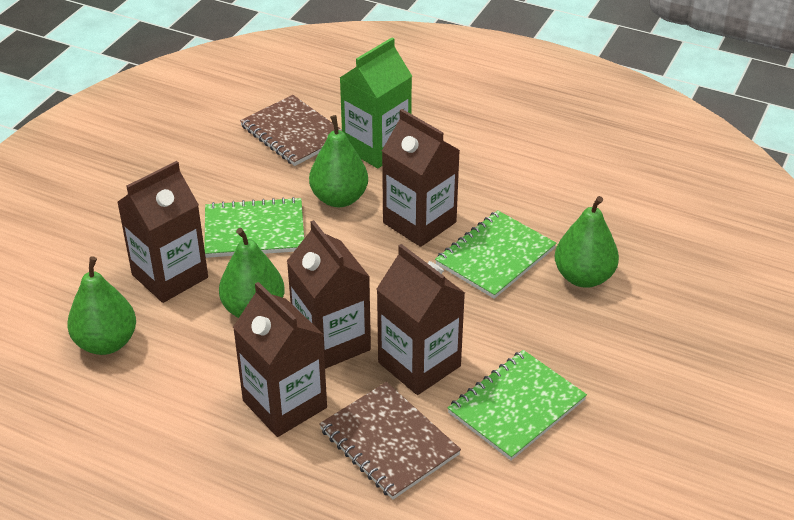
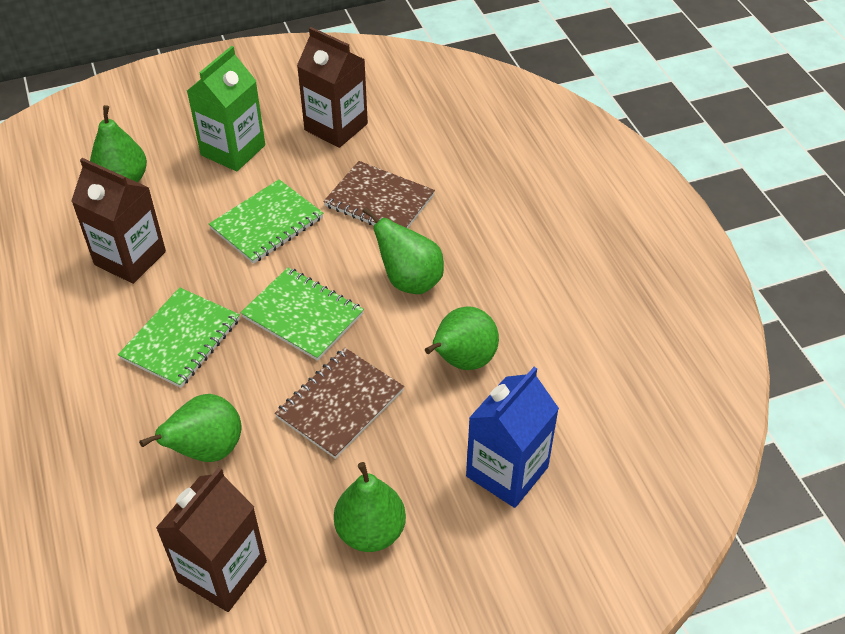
blue carton: none = 0 -> [466,367,559,508] = 1
brown carton: [117,161,208,303] [233,282,327,437] [287,220,371,369] [377,244,465,395] [382,109,460,247] = 5 -> [71,158,166,284] [156,467,267,612] [297,27,368,148] = 3
green pear: [67,256,136,355] [219,228,285,318] [309,115,368,207] [555,196,619,288] = 4 -> [90,105,147,182] [139,394,241,462] [334,462,406,552] [362,207,444,294] [425,306,499,370] = 5

